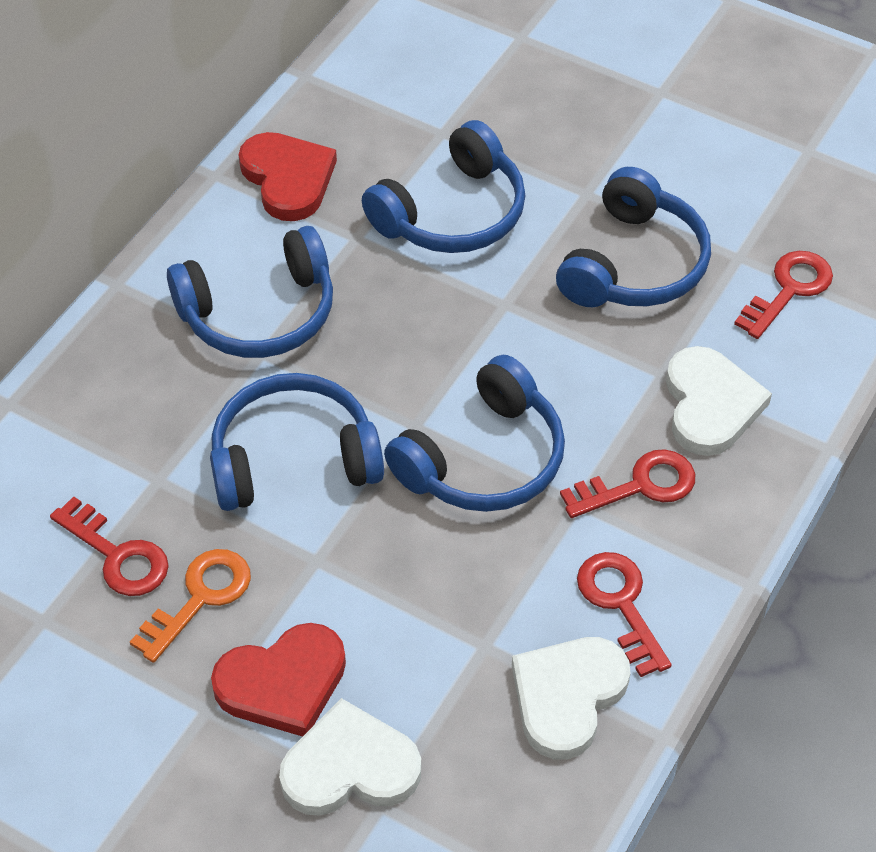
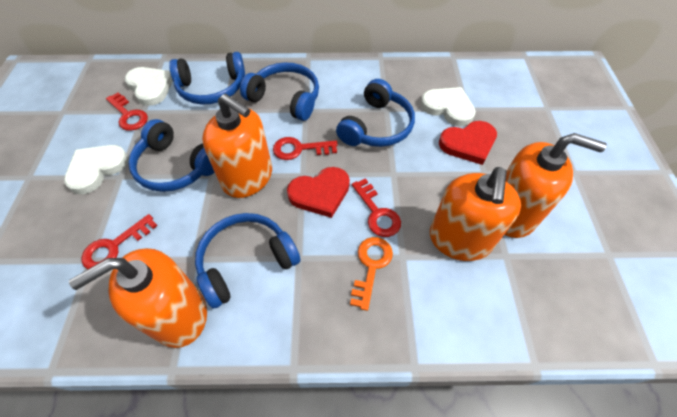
orange soap dispenser: none = 0 -> [69,248,207,348] [202,94,272,198] [430,167,521,261] [504,133,607,238] = 4

